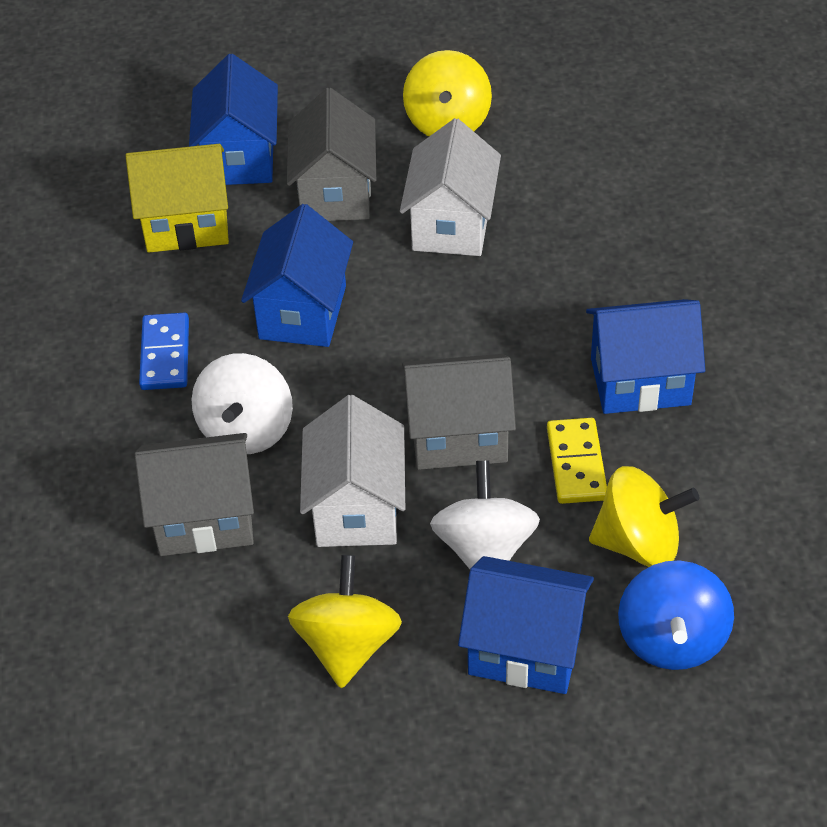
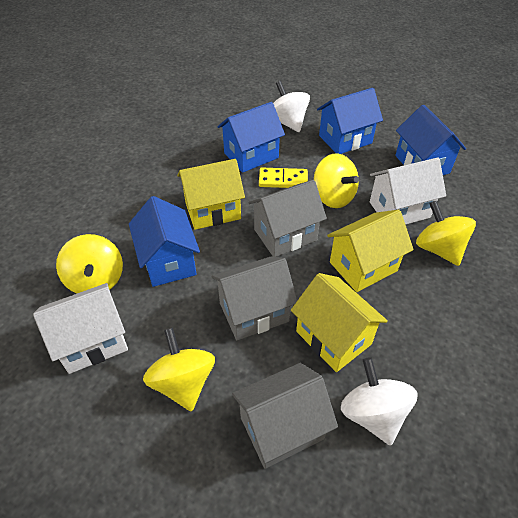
blue domino: [139,313,189,390] = 1 -> none = 0
blue spinning top: [618,560,734,670] = 1 -> none = 0
yellow house: [126,144,229,253] = 1 -> [177,159,245,230] [291,273,388,372] [327,210,414,292] = 3
yellow spinning top: [288,555,402,688] [403,50,492,136] [589,466,699,567] = 3 -> [56,234,123,294] [143,328,215,412] [314,153,359,208] [416,201,476,266] = 4

